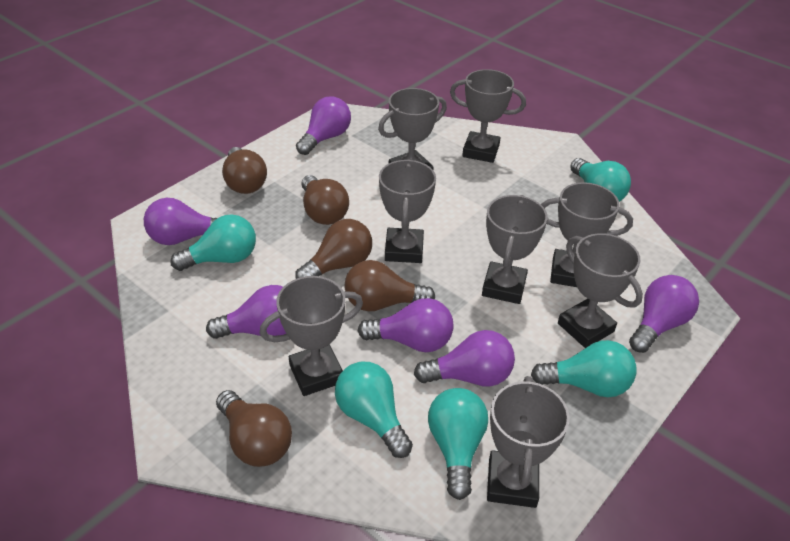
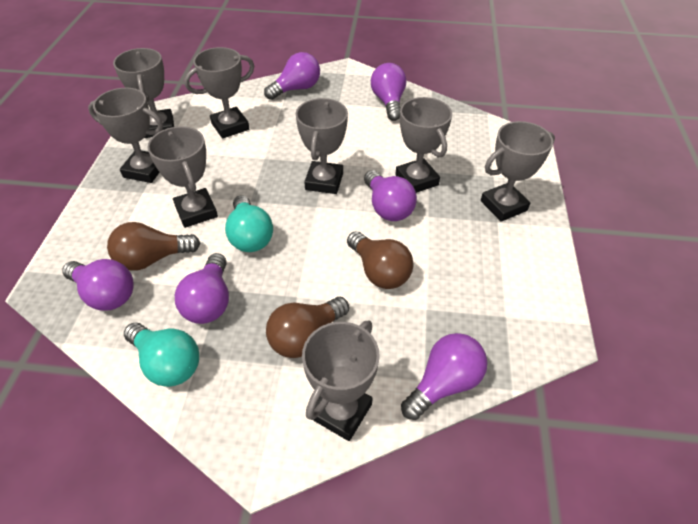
brown light bulb: [216,390,292,467] [222,147,267,194] [295,219,372,279] [302,175,349,225] [344,260,435,311] = 5 -> [107,222,200,271] [266,297,349,358] [347,231,413,289] = 3
turquoise light bulb: [171,214,256,271] [335,362,413,458] [428,388,488,500] [531,340,636,397] [570,158,631,202] = 5 -> [124,322,199,387] [225,195,273,252] = 2

